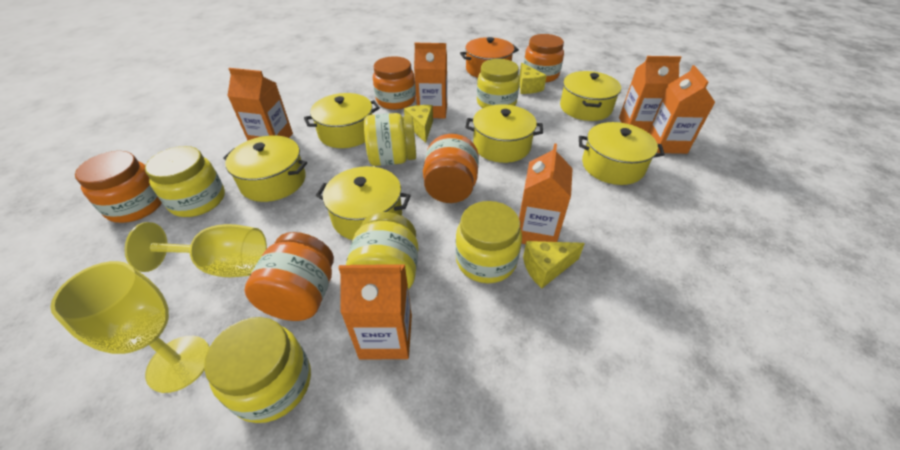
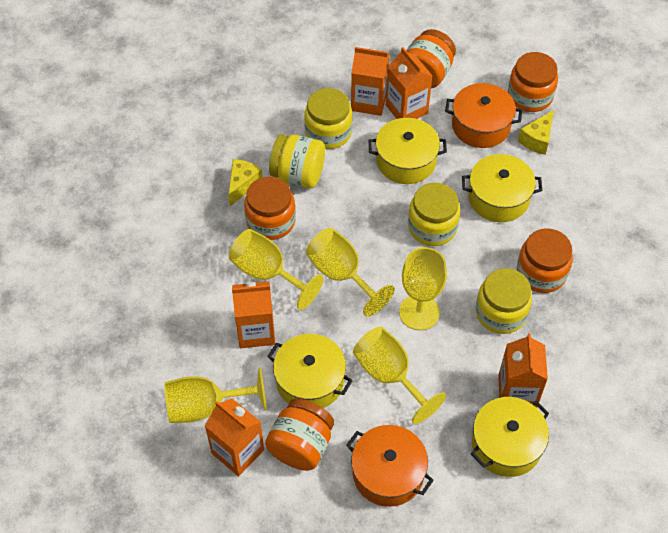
orange carton: [228,68,293,140] [338,265,412,359] [414,43,447,119] [519,144,573,244] [619,56,682,132] [648,65,715,154] = 6 -> [205,398,264,476] [232,281,275,348] [351,47,390,116] [386,47,433,119] [498,333,548,408] = 5
orange pot: [460,37,519,78] = 1 -> [346,425,434,507] [445,83,522,148] = 2
yellow cheese: [404,105,433,143] [519,63,547,94] [523,241,585,289] = 3 -> [228,159,263,206] [518,110,554,155] = 2
yellow goblet: [50,261,209,393] [125,222,267,277] = 2 -> [164,367,267,423] [229,229,323,310] [306,228,395,317] [353,327,446,424] [399,247,447,330] = 5
yellow jar: [145,146,225,217] [204,317,311,423] [346,212,418,289] [364,113,416,166] [455,201,522,283] [477,59,520,108] = 6 -> [269,134,325,188] [304,88,353,149] [408,183,460,246] [476,268,532,334] = 4
yellow pot: [223,135,307,202] [304,93,380,148] [316,166,411,240] [465,104,543,163] [560,71,621,121] [579,122,665,185] = 6 -> [267,334,353,408] [369,118,447,184] [462,154,542,222] [471,397,549,477] = 4

